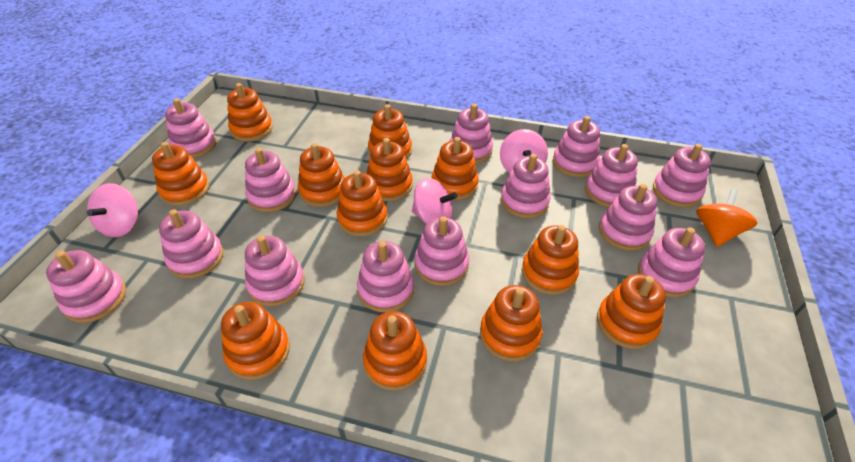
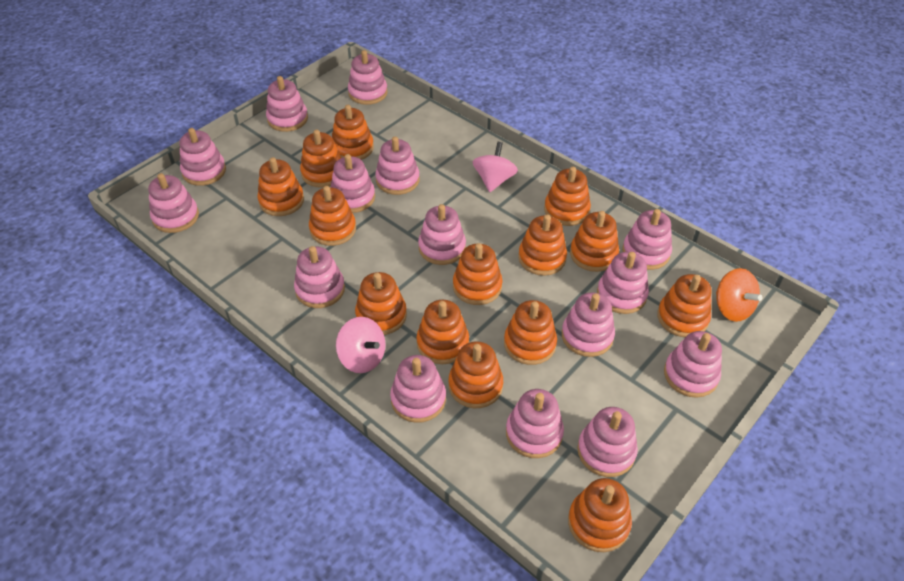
orange stacking toy: [152,142,209,206] [221,302,290,380] [227,83,273,142] [298,143,345,207] [337,170,388,236] [363,311,427,391] [367,138,413,201] [368,104,412,159] [432,137,479,200] [480,285,543,361] [522,225,579,295] [597,274,666,349] = 12 -> [257,157,304,216] [300,130,341,188] [309,186,356,246] [332,105,374,160] [355,272,407,335] [416,300,469,364] [449,341,503,408] [453,243,502,305] [504,300,557,365] [518,215,567,276] [544,167,591,226] [568,478,632,552] [570,211,619,272] [657,274,712,337] = 14
pink spinning top: [86,183,138,237] [412,178,457,224] [500,129,548,173] = 3 -> [336,317,386,373] [472,142,518,192] = 2
pink stacking toy: [46,250,126,323] [159,209,223,279] [165,98,217,158] [245,148,296,212] [245,236,305,306] [357,241,414,312] [415,216,469,286] [450,104,493,164] [501,154,551,218] [553,116,600,177] [585,144,638,207] [599,184,657,251] [638,227,705,298] [653,144,711,207] = 14 -> [148,173,199,233] [179,128,226,186] [266,76,308,132] [294,246,345,308] [331,154,375,213] [348,50,388,105] [375,137,420,195] [390,355,446,423] [418,204,466,265] [506,389,564,458] [562,292,615,357] [577,407,638,477] [597,252,649,314] [622,209,672,270] [664,331,722,398] = 15

